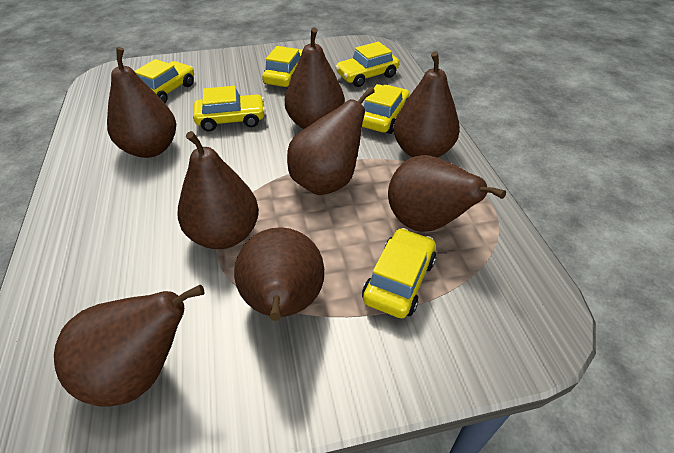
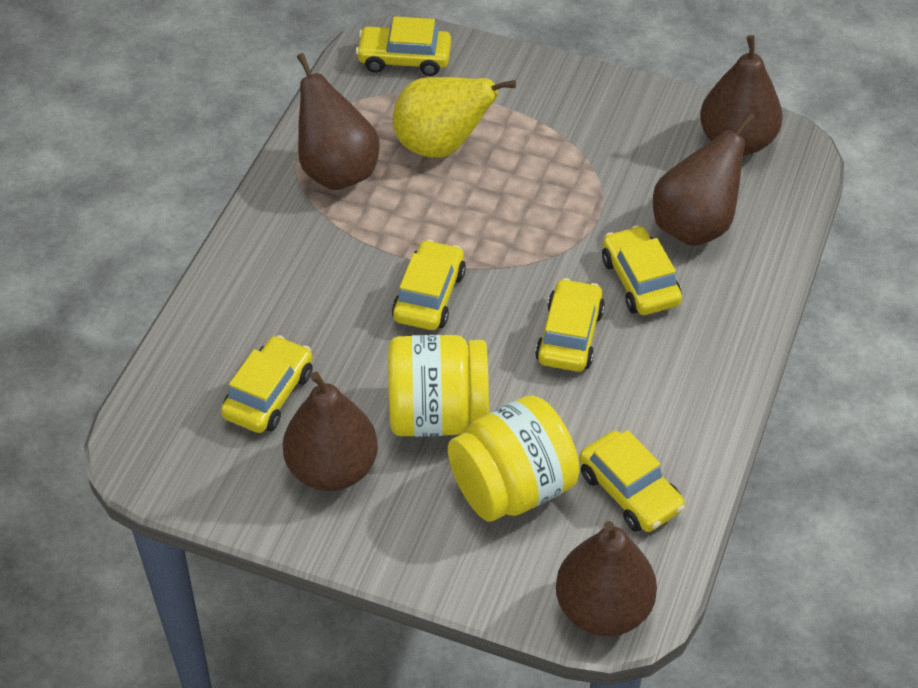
brown pear: [54,285,204,407] [107,47,176,158] [177,131,259,249] [234,227,324,321] [285,27,345,129] [287,87,375,195] [388,155,506,232] [394,51,460,158] = 8 -> [283,372,378,491] [297,53,380,190] [556,521,657,636] [653,113,755,246] [700,35,782,156] = 5
yellow jar: none = 0 -> [388,335,489,437] [448,395,580,522] = 2
yellow pear: none = 0 -> [393,77,516,158] = 1

